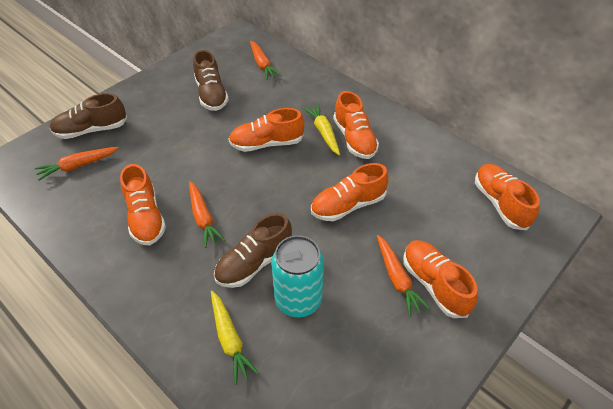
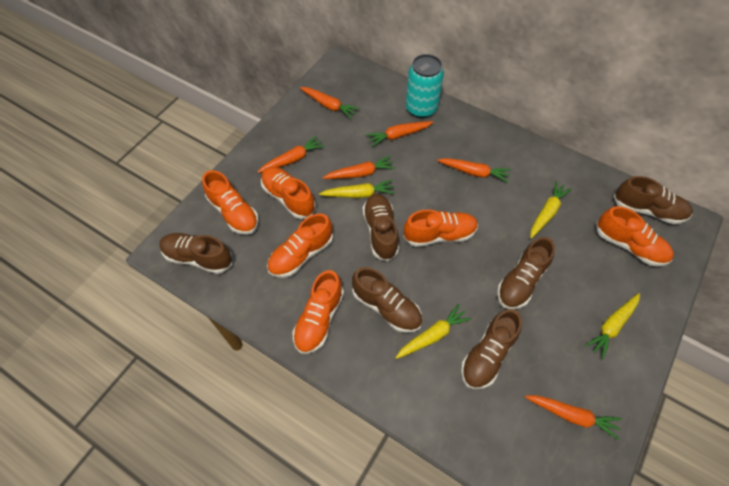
brown shoe: [50,93,127,139] [193,50,229,111] [214,213,292,288] = 3 -> [159,233,232,274] [352,267,422,333] [362,194,399,261] [461,309,522,389] [497,237,555,309] [614,176,693,224] = 6
orange carrot: [35,147,119,181] [189,181,225,248] [250,41,281,80] [377,235,430,317] = 4 -> [258,136,325,173] [300,87,360,119] [322,156,396,179] [366,121,434,147] [437,158,511,182] [525,395,621,440] = 6
yellow carrot: [211,291,259,385] [303,104,340,156] = 2 -> [319,180,395,198] [395,304,471,359] [530,181,572,239] [585,293,640,359] = 4

